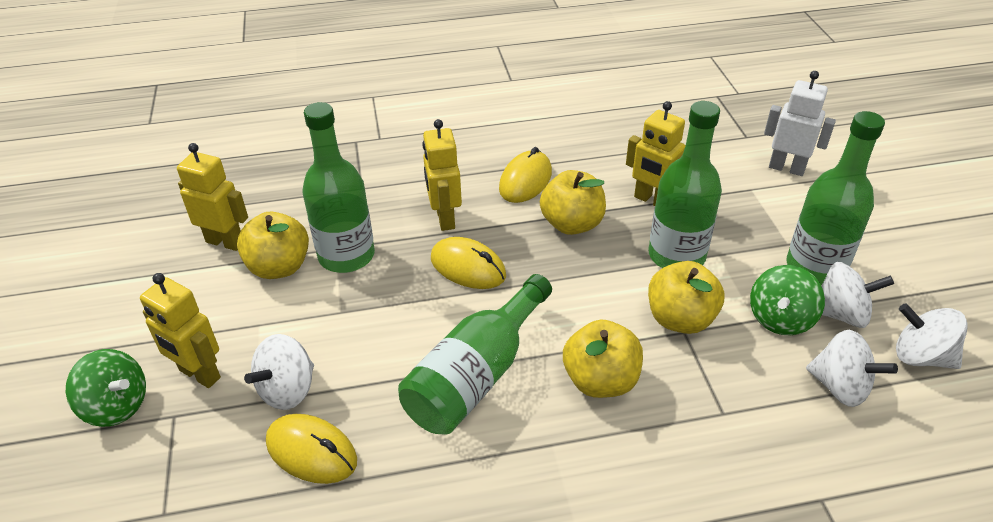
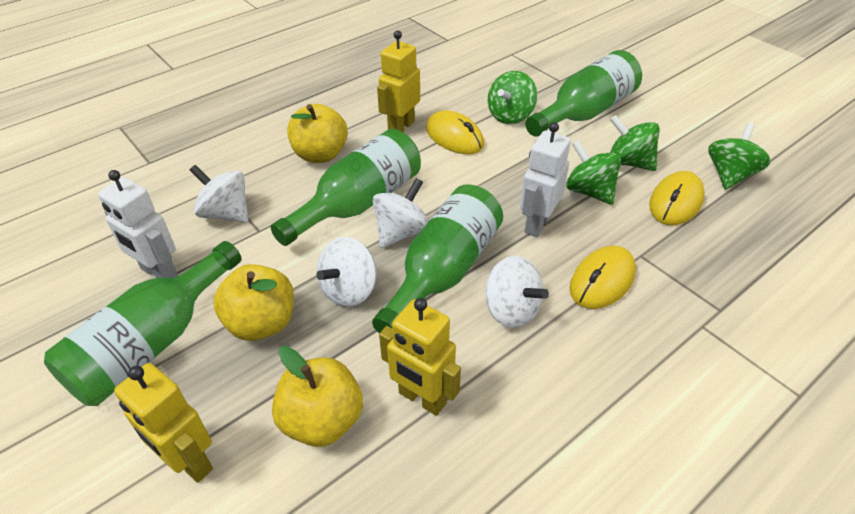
green spinning top: [66,349,146,427] [750,265,825,335] = 2 -> [488,71,537,124] [566,140,621,205] [610,115,660,171] [709,123,770,190] = 4
white robot: [764,71,836,176] = 1 -> [98,170,178,278] [520,122,571,237] = 2
yellow apple: [237,212,309,279] [540,170,606,235] [563,320,643,398] [648,261,724,334] = 4 -> [213,264,294,341] [272,346,363,447] [287,104,348,163] = 3
yellow robot: [140,273,221,388] [177,143,248,251] [422,119,462,231] [626,101,686,206] = 4 -> [114,363,213,483] [377,31,420,132] [379,298,461,416] = 3

